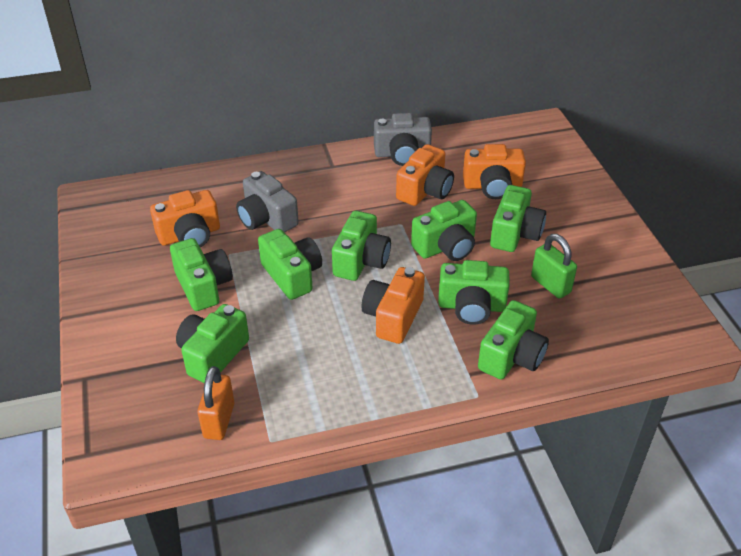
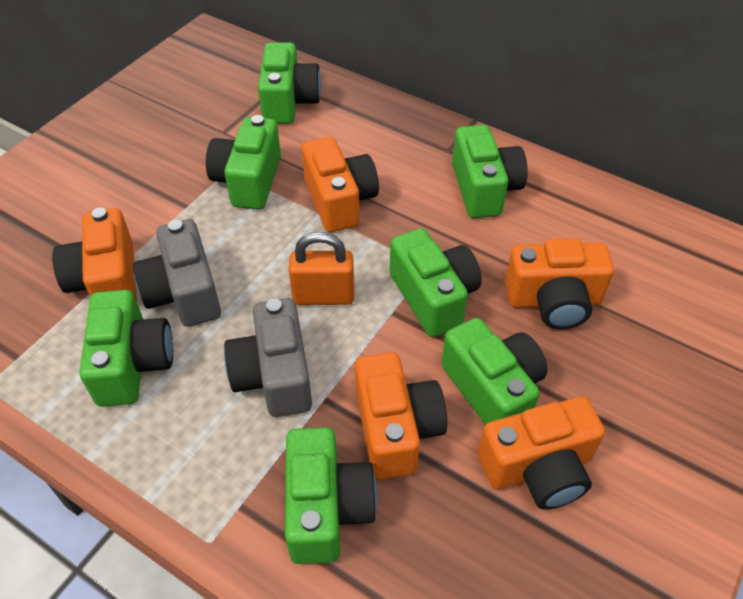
green camera: [170,238,233,311] [176,304,249,383] [258,229,322,300] [332,211,391,281] [411,200,477,261] [438,260,510,325] [478,300,549,380] [490,185,546,252] = 8 -> [79,290,173,407] [206,115,281,209] [258,42,321,124] [285,427,377,564] [390,228,482,337] [441,318,547,425] [452,125,528,218] = 7
green padlock: [531,234,577,299] = 1 -> none = 0
orange camera: [150,190,220,247] [362,267,425,344] [396,144,454,206] [463,144,526,199] = 4 -> [52,208,137,302] [302,137,379,232] [355,352,447,480] [478,396,605,510] [505,238,614,329] = 5

